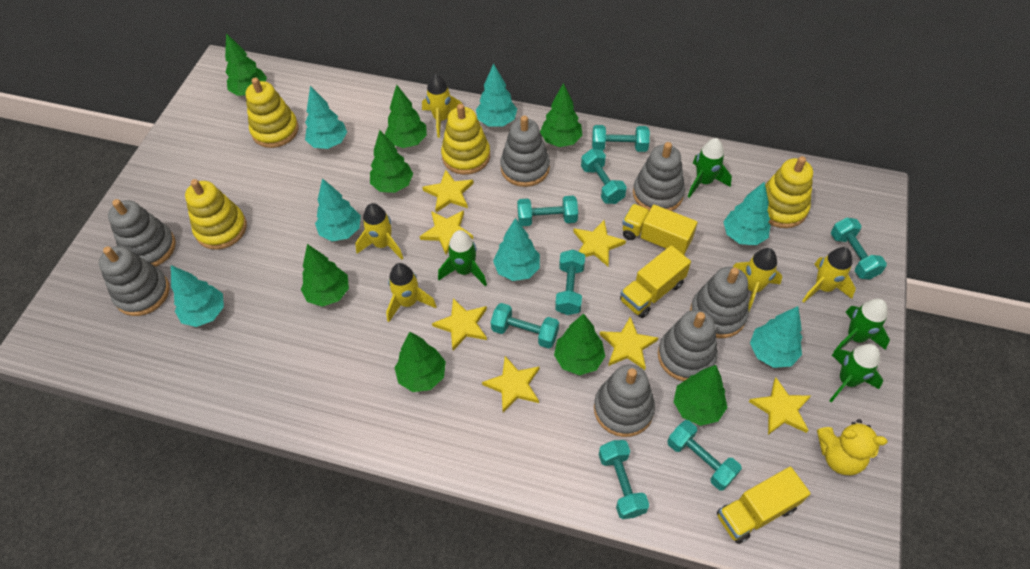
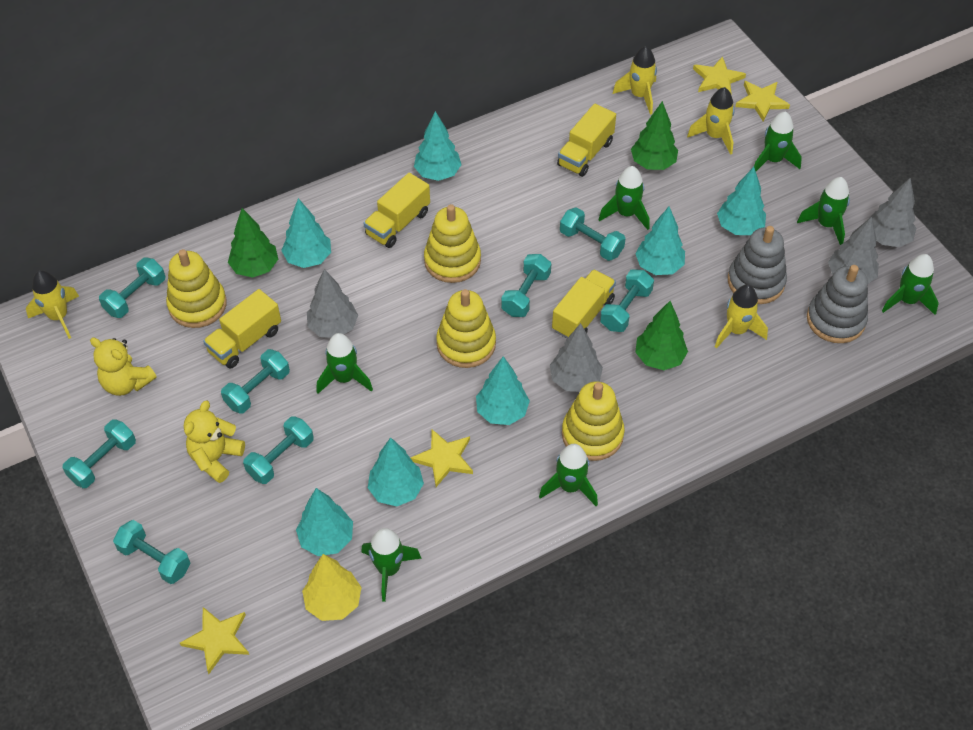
green rocket: [438,230,487,287] [688,138,732,198] [829,344,883,402] [834,299,890,352] = 4 -> [316,333,373,394] [361,528,422,602] [539,444,598,506] [599,166,649,230] [754,111,802,171] [797,177,850,245] [882,254,939,315] = 7
green tree: [225,33,267,96] [301,244,349,307] [370,130,413,193] [385,84,427,148] [395,332,446,392] [540,83,583,147] [554,313,605,375] [674,365,728,426] = 8 -> [228,208,278,278] [631,101,678,170] [635,301,688,370] = 3
grey stacking toy: [99,246,169,316] [108,199,176,267] [500,116,550,187] [594,364,655,437] [633,142,685,211] [658,310,718,381] [690,267,749,338] = 7 -> [728,226,787,304] [807,265,868,343] = 2
grey tree: none = 0 -> [307,269,358,338] [550,323,603,392] [828,217,879,284] [871,178,916,247] = 4
yellow rocket: [355,203,403,259] [386,263,437,322] [422,74,462,138] [733,248,782,311] [802,247,856,303] = 5 -> [26,270,79,339] [613,46,657,115] [687,87,735,155] [715,284,768,348] = 4
yellow star: [419,210,473,255] [422,170,474,213] [432,298,487,350] [482,356,540,413] [573,220,626,266] [600,316,658,370] [749,377,811,435] = 7 -> [180,607,249,674] [411,429,473,487] [693,56,746,94] [735,81,790,122] = 4
yellow teddy bear: [817,419,888,475] = 1 -> [90,337,157,396] [184,401,245,483] = 2
yellow tree: none = 0 -> [302,554,362,621] = 1
yellow truck: [620,245,691,318] [622,204,698,255] [717,467,811,544] = 3 -> [203,289,281,369] [363,173,430,248] [552,269,616,339] [557,104,616,177] = 4

